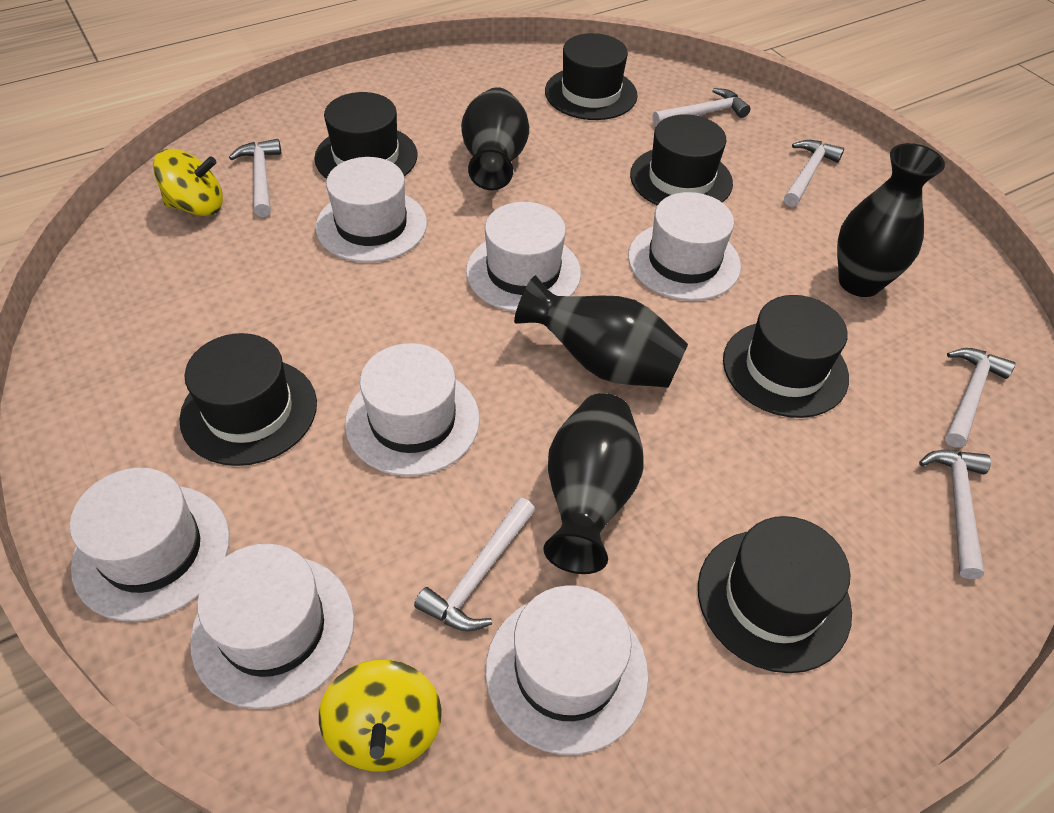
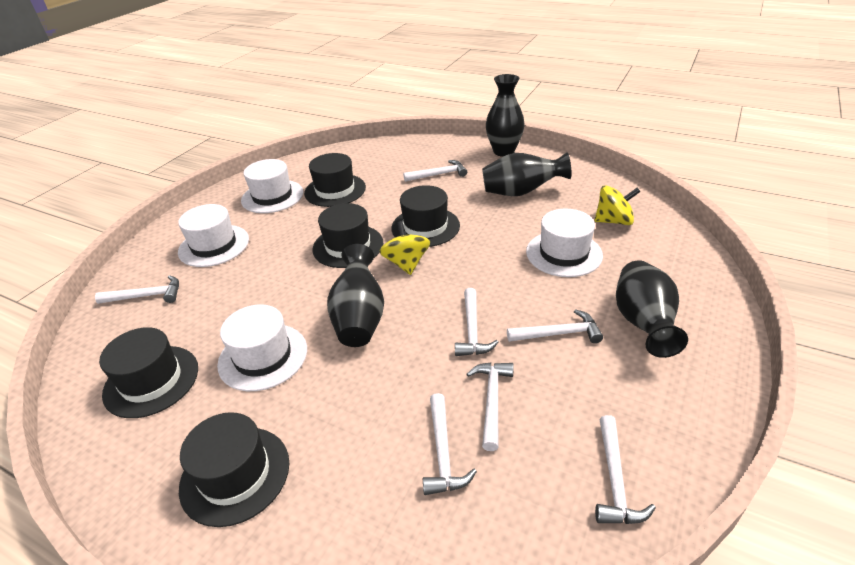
black hat: [179,333,317,466] [314,92,418,179] [545,33,638,120] [630,114,733,206] [698,516,852,673] [723,295,849,418] = 6 -> [99,327,198,418] [179,412,289,527] [304,153,366,207] [312,203,383,268] [391,185,460,247] = 5
white hammer: [229,139,281,217] [414,498,535,632] [653,88,751,126] [784,140,844,207] [919,450,991,579] [945,348,1016,448] = 6 -> [95,275,179,304] [403,160,467,182] [423,393,477,495] [455,288,499,356] [466,363,514,451] [507,309,603,343] [595,415,656,524] = 7
white hat: [70,468,230,621] [190,544,354,709] [316,157,427,262] [345,343,480,476] [466,202,581,312] [485,585,648,755] [628,192,741,301] = 7 -> [178,204,249,267] [217,304,307,391] [241,159,303,213] [526,209,603,277] = 4

